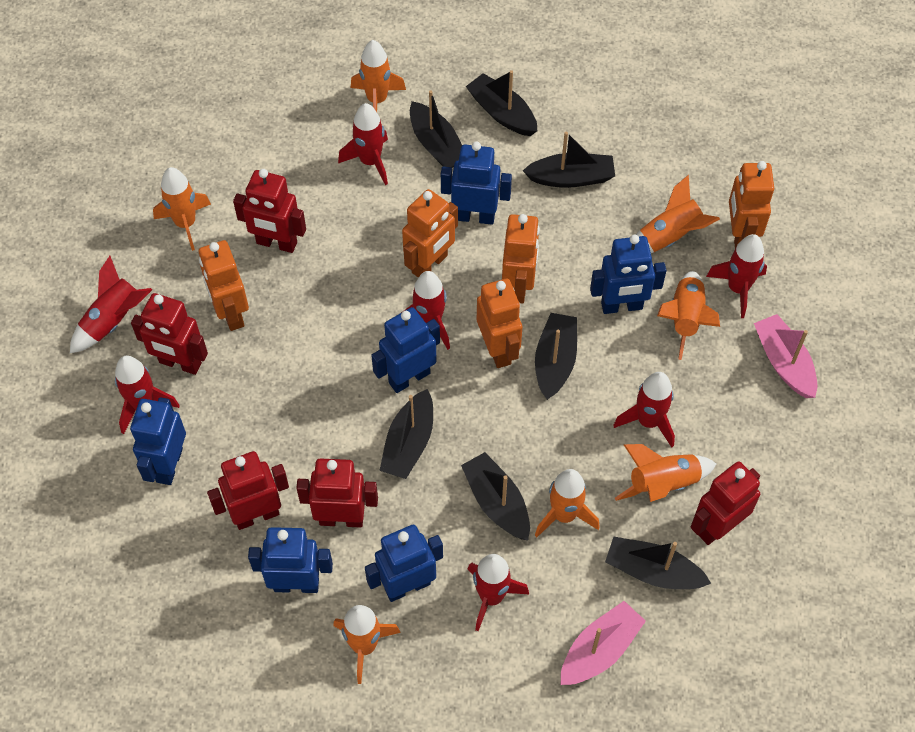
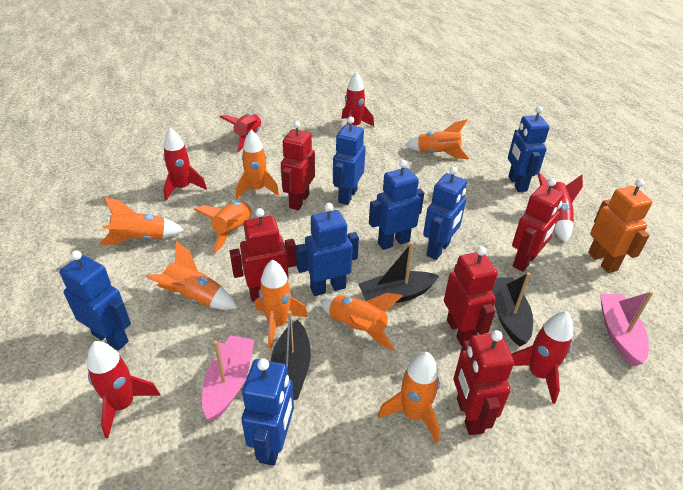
black boat: [379,389,433,479] [410,90,462,168] [461,452,530,540] [466,70,537,136] [523,132,615,188] [535,313,577,400] [605,537,711,589] = 7 -> [271,311,311,400] [358,243,439,303] [492,272,533,346] = 3
blue robot: [130,397,186,485] [248,527,333,593] [365,525,443,602] [371,307,440,393] [441,142,512,225] [590,235,666,314] = 6 -> [60,250,131,350] [241,358,294,466] [296,203,359,296] [333,117,366,205] [369,160,424,250] [423,166,467,260] [508,106,550,192] = 7
orange robot: [199,240,249,331] [402,189,458,278] [477,279,522,368] [502,214,540,303] [729,161,774,249] = 5 -> [588,179,652,273] = 1
orange rocket: [153,167,211,251] [333,605,401,684] [351,40,406,112] [535,469,600,537] [615,444,716,502] [636,175,720,253] [657,271,720,360] = 7 -> [100,197,184,245] [145,241,237,310] [194,201,253,253] [236,130,279,199] [255,259,308,349] [320,293,402,351] [378,352,440,443] [405,119,469,159] = 8
red rocket: [70,256,152,353] [115,356,180,434] [338,103,388,185] [401,271,450,350] [467,554,529,631] [613,372,675,447] [706,234,767,318] = 7 -> [87,341,160,438] [163,128,207,201] [220,113,261,152] [341,71,374,126] [511,311,573,404] [537,173,583,243] = 6

